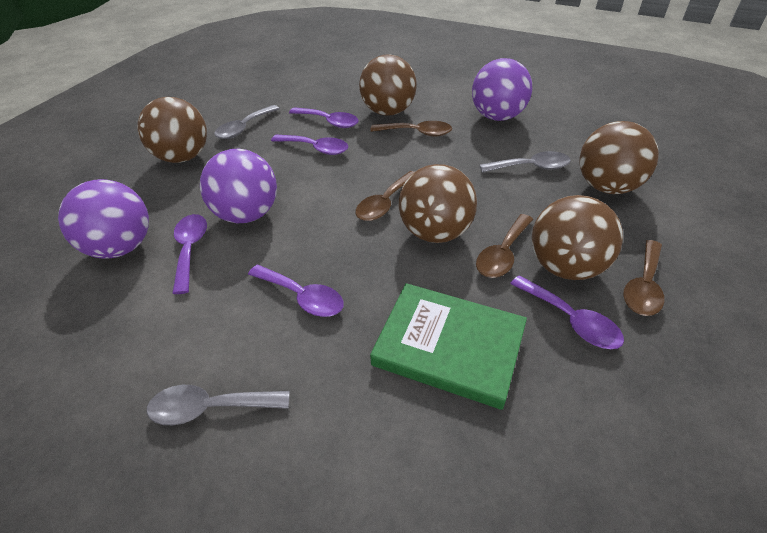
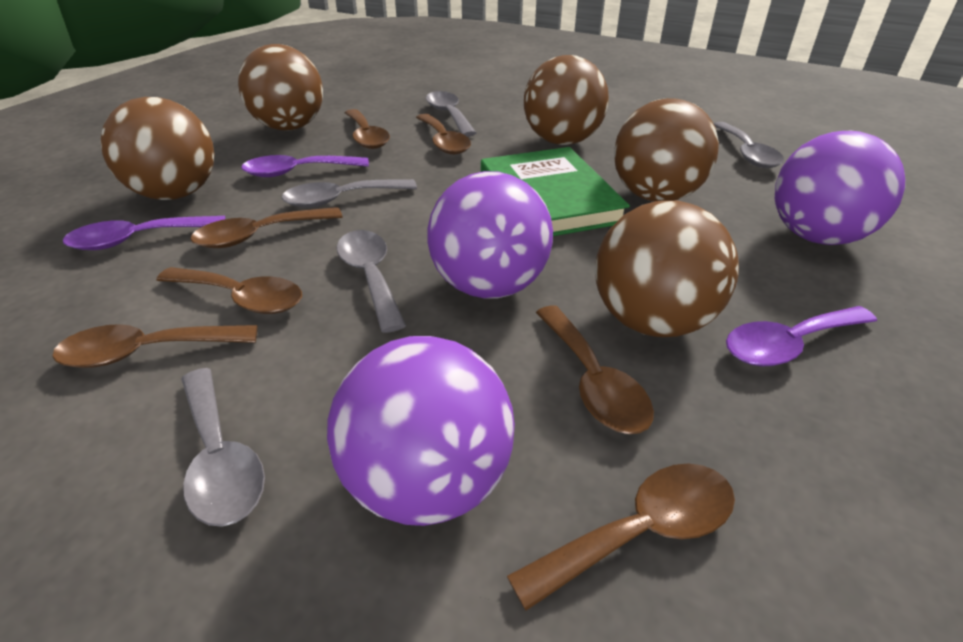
brown spoon: [355,171,414,221] [370,121,452,137] [476,214,533,278] [623,240,664,316] = 4 -> [52,324,257,368] [156,267,302,314] [190,207,342,248] [345,109,390,149] [416,114,471,155] [507,463,735,611] [536,306,654,434] = 7
grey spoon: [147,385,290,425] [214,105,280,139] [480,151,571,173] = 3 -> [181,368,265,527] [281,179,417,208] [337,230,406,333] [426,91,476,137] [714,122,784,168] = 5
purple spoon: [172,214,207,294] [248,265,343,317] [271,135,348,155] [289,107,359,128] [510,275,624,349] = 5 -> [63,216,225,250] [241,155,369,177] [726,306,877,367] = 3

